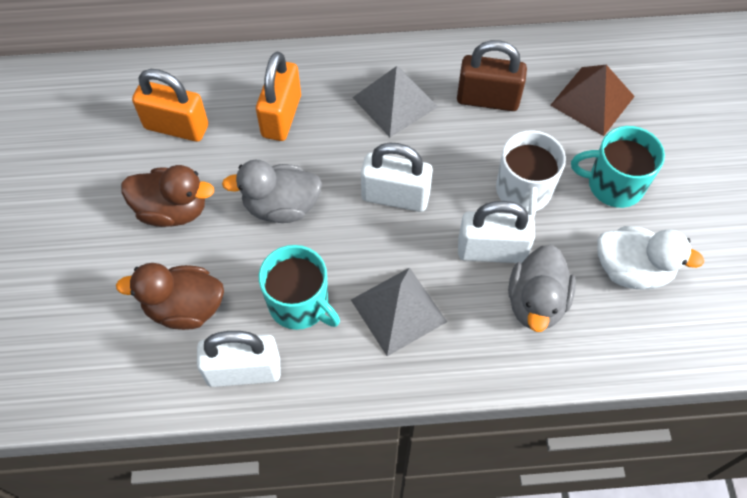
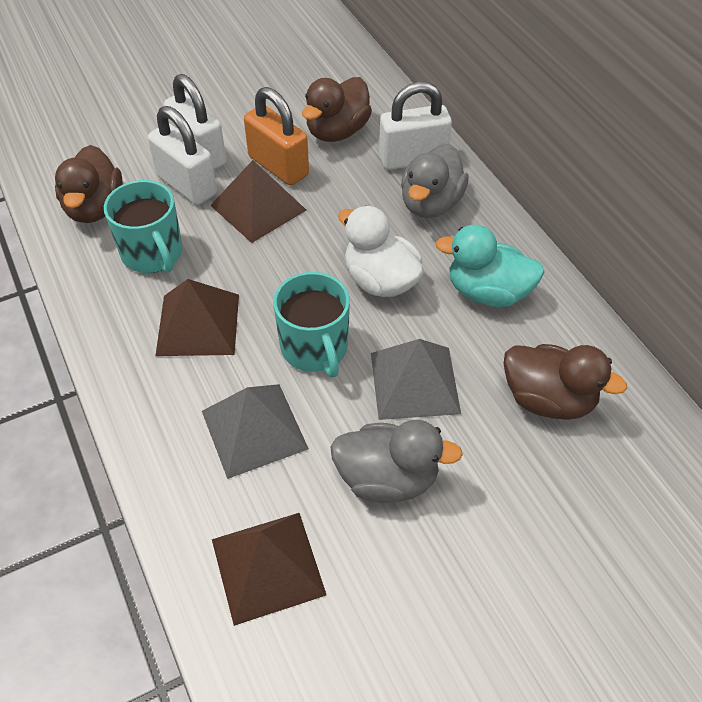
brown duck: [116,263,224,330] [121,165,214,227] = 2 -> [55,145,123,223] [302,77,372,142] [503,344,627,420] = 3
brown padlock: [457,40,527,111] = 1 -> none = 0
brown pyramid: [550,65,635,136] = 1 -> [155,279,239,356] [210,160,306,243] [212,513,326,626] = 3
orange padlock: [132,69,208,142] [256,52,301,141] = 2 -> [244,87,309,186] = 1
turquoise duck: none = 0 -> [435,225,545,307] = 1
white mug: [496,130,566,218] = 1 -> none = 0

